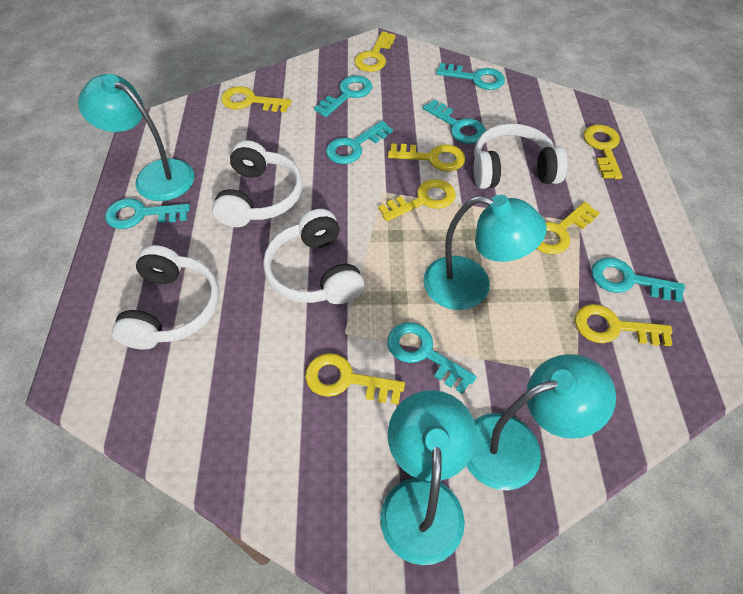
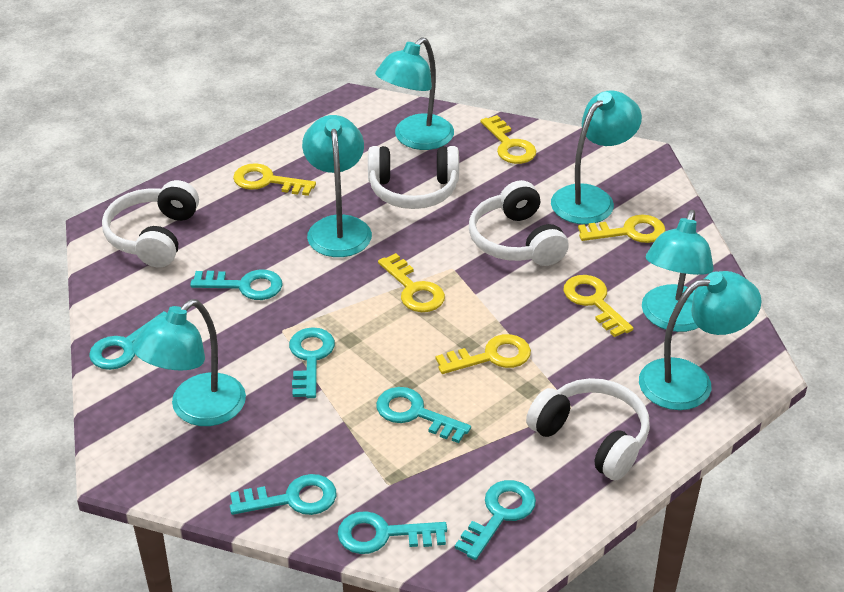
turquoise lamp: [78,74,194,201] [380,390,477,565] [423,195,547,310] [467,354,616,490] = 4 -> [132,299,246,426] [302,115,372,257] [375,37,454,150] [551,90,642,224] [639,271,762,410] [642,210,713,332] = 6
yellow key: [221,86,291,112] [305,353,405,405] [354,31,396,72] [378,179,456,221] [388,144,465,171] [536,202,600,254] [575,304,673,346] [583,124,623,179] = 8 -> [233,163,316,196] [378,253,445,312] [436,334,531,374] [480,115,536,164] [564,275,633,337] [578,215,666,243] = 6

